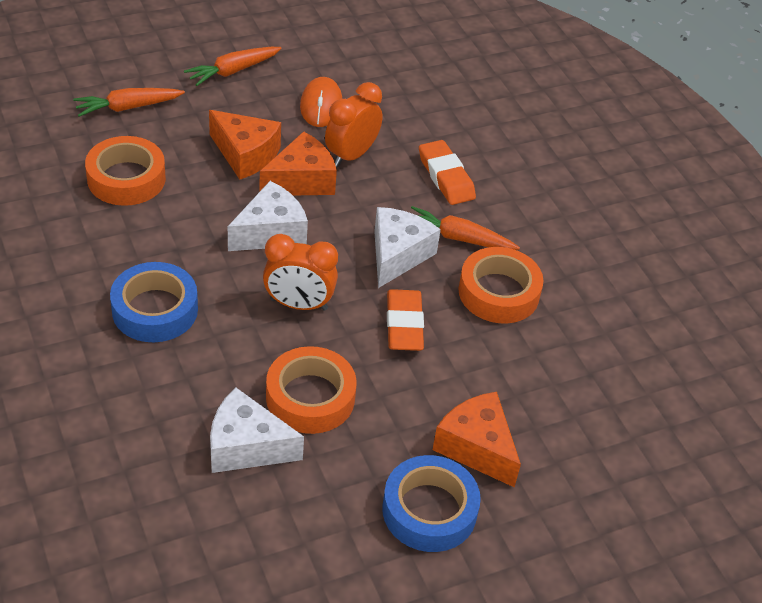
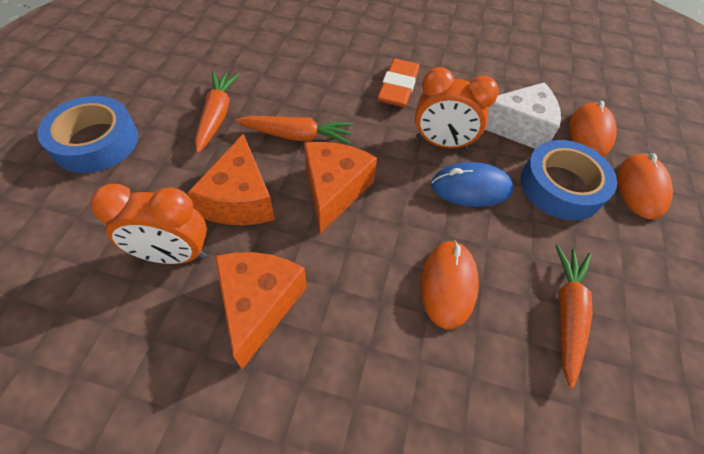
blue mouse: none = 0 -> [431,162,513,207] = 1
orange eraser: [387,289,424,351] [419,140,476,205] = 2 -> [377,58,419,107] = 1
orange mouse: [300,77,342,127] = 1 -> [420,240,479,329] [569,101,617,157] [618,153,673,219] = 3
orange tape: [85,136,166,206] [266,346,357,434] [459,247,544,324] = 3 -> none = 0
white cheese: [210,387,304,473] [228,181,308,251] [374,207,441,288] = 3 -> [485,82,561,149] = 1

